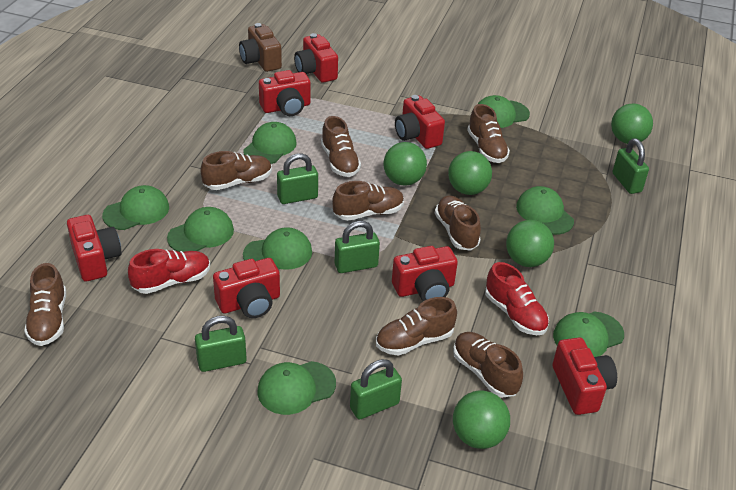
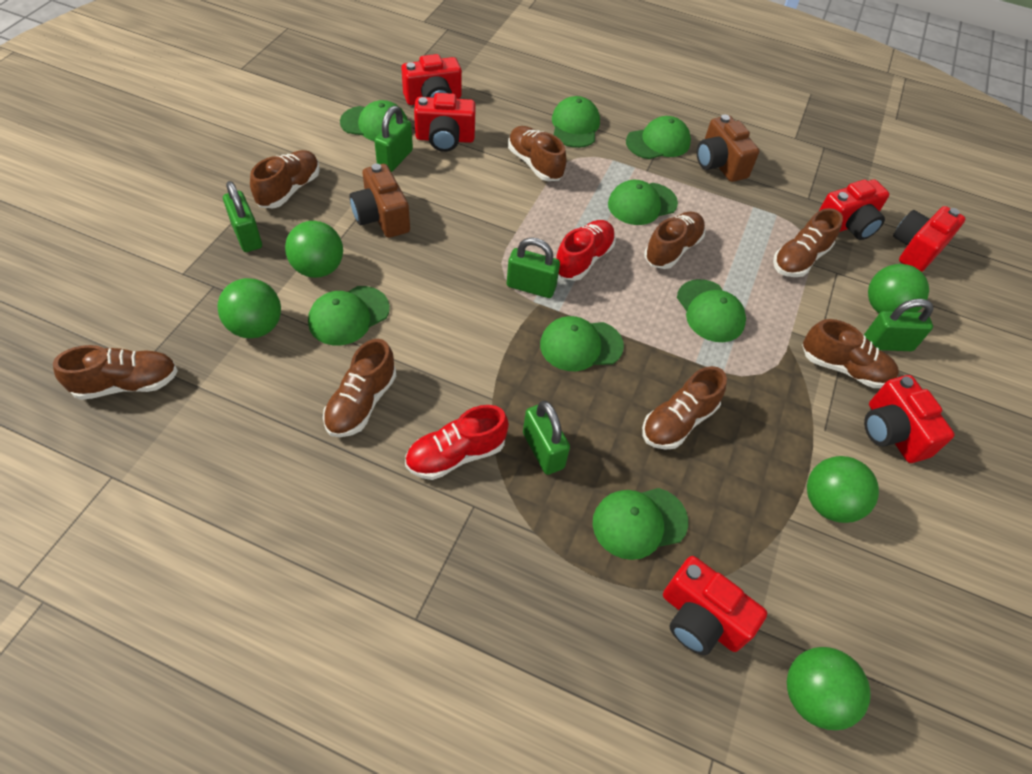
brown camera: [239,23,282,72] = 1 -> [349,163,410,238] [697,115,760,182] = 2
red camera: [67,215,122,282] [213,258,280,318] [259,70,311,116] [294,33,338,83] [392,246,458,302] [395,95,445,149] [552,338,617,415] = 7 -> [401,54,462,105] [414,93,476,152] [663,556,767,655] [819,180,890,240] [864,375,955,463] [893,206,966,272] = 6

